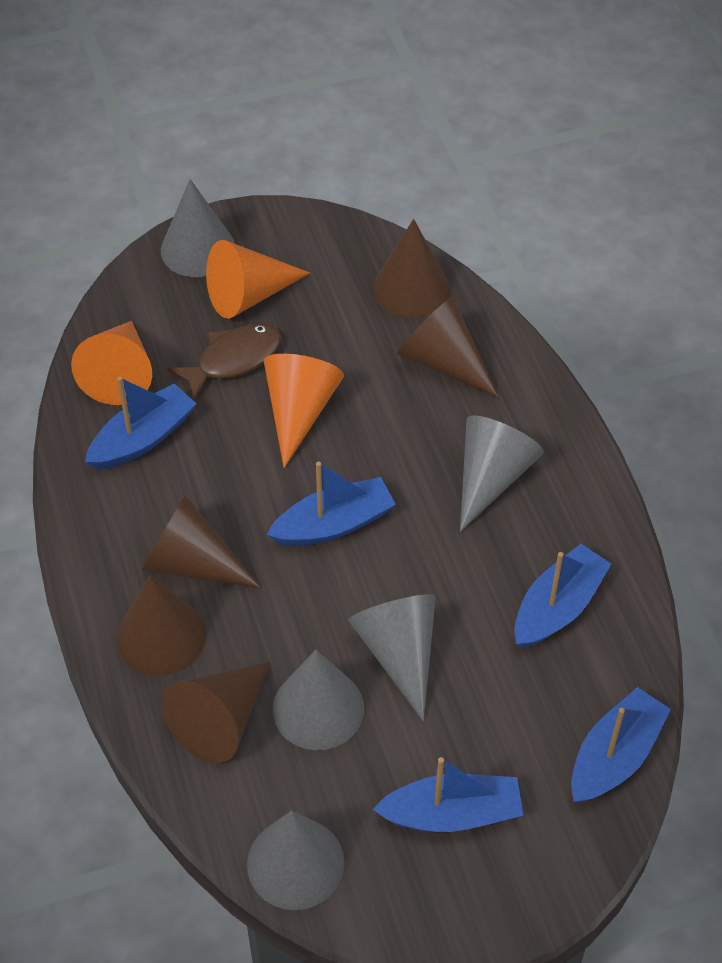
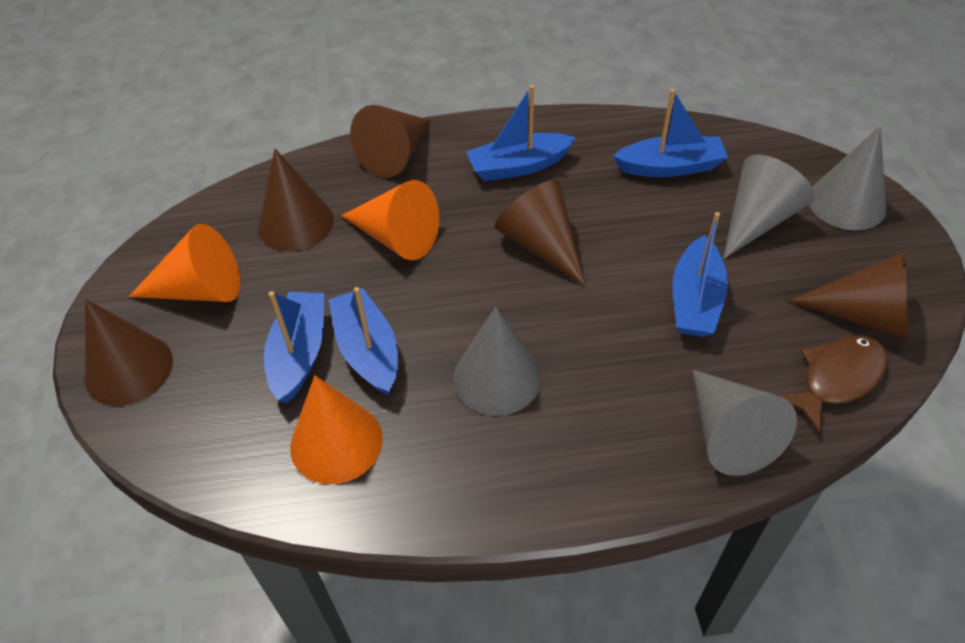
grey cone: [161,179,235,277] [247,810,345,910] [273,650,364,750] [348,594,436,721] [460,415,544,532] = 5 -> [453,307,541,415] [692,370,797,476] [723,155,815,259] [809,126,886,230] = 4

